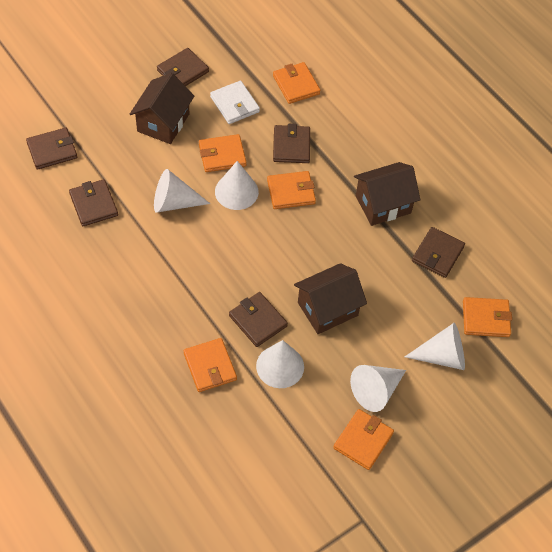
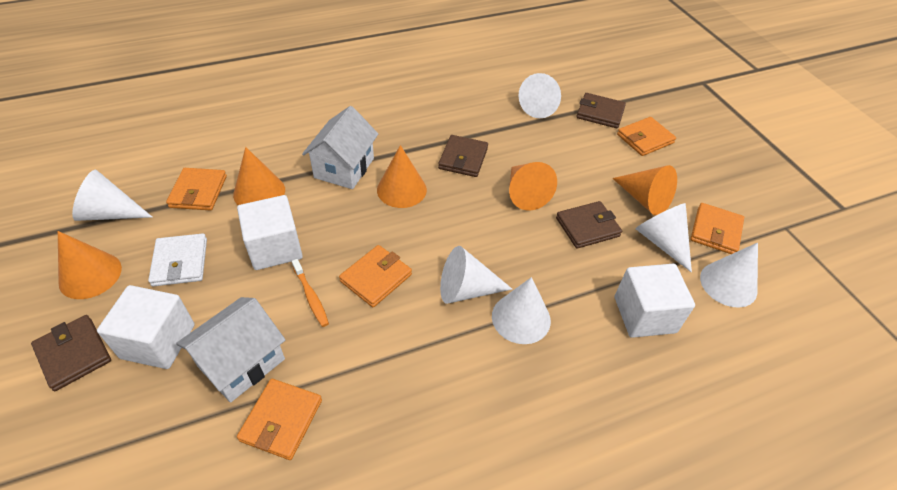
brown house: [130,73,194,144] [294,263,367,334] [354,162,420,226] = 3 -> none = 0
brown wallet: [26,128,77,170] [69,179,118,226] [157,48,209,86] [229,292,288,347] [273,124,310,163] [412,227,465,278] = 6 -> [31,315,111,391] [438,135,488,177] [556,201,622,249] [577,93,626,128] = 4
orange cone: none = 0 -> [58,231,122,299] [233,147,285,205] [377,145,427,208] [509,162,557,211] [612,165,677,216] = 5
orange toothbrush: none = 0 -> [292,259,329,327] = 1
orange wallet: [183,338,237,392] [199,134,246,172] [267,171,316,209] [273,62,321,104] [333,409,394,470] [463,297,512,337] = 6 -> [166,168,227,211] [237,379,322,460] [339,245,412,307] [617,117,676,156] [691,203,744,254] = 5
white cone: [154,169,210,213] [215,161,259,210] [256,340,304,388] [350,365,406,412] [405,323,465,370] = 5 -> [72,170,152,221] [440,246,512,304] [492,277,551,344] [518,73,561,118] [635,203,692,273] [700,242,758,307] = 6
white cube: none = 0 -> [97,285,195,369] [237,195,303,270] [615,264,695,338] = 3
white house: none = 0 -> [176,297,285,403] [302,106,378,189] = 2

